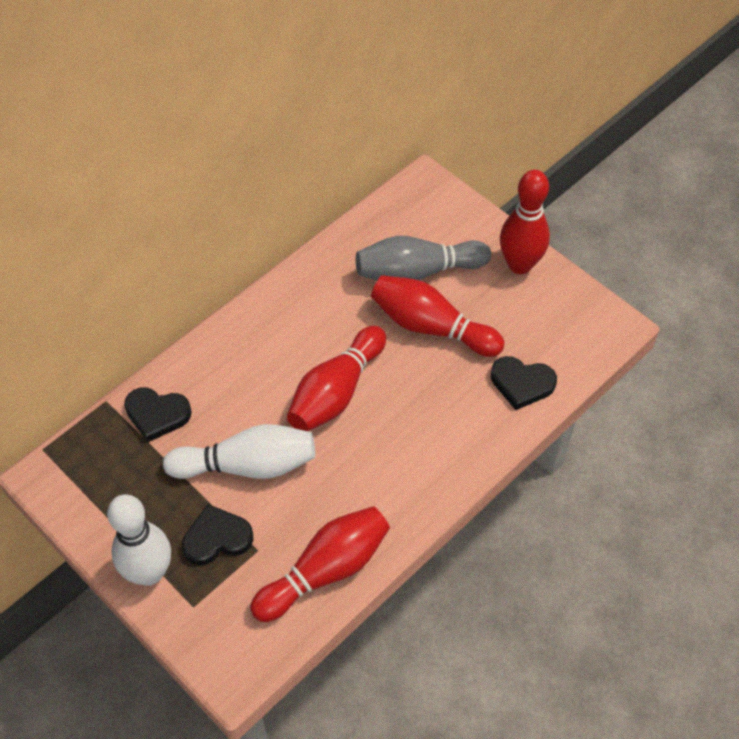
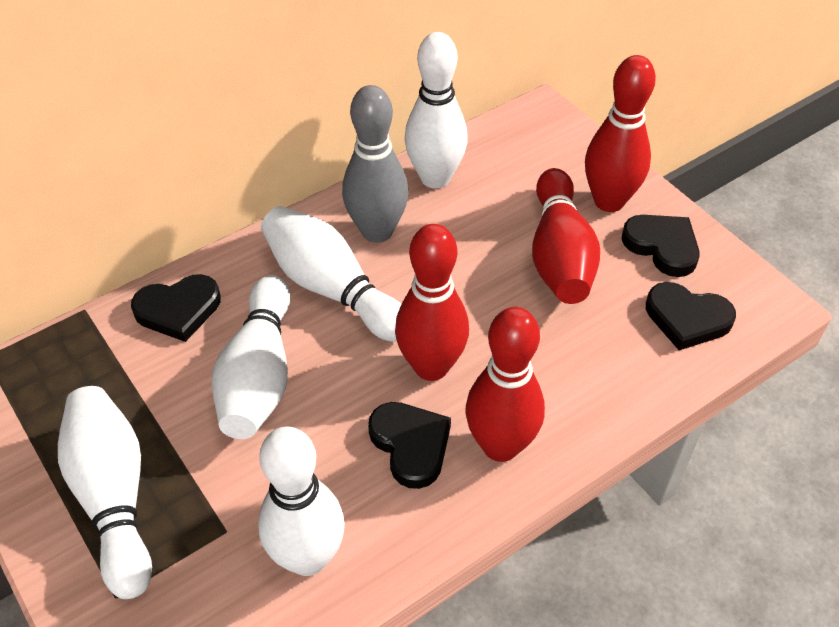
black heart: [124,387,192,443] [182,504,254,566] [491,356,557,410] = 3 -> [131,274,221,342] [368,402,451,489] [622,215,700,277] [646,282,736,350] = 4
white bowling pin: [107,494,171,586] [163,424,315,479] = 2 -> [58,386,152,599] [212,275,290,439] [258,427,345,576] [261,206,401,342] [404,32,468,189] = 5

